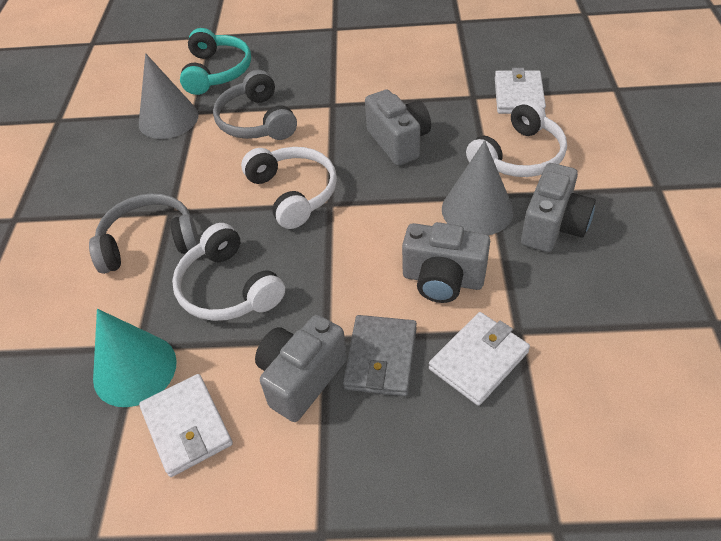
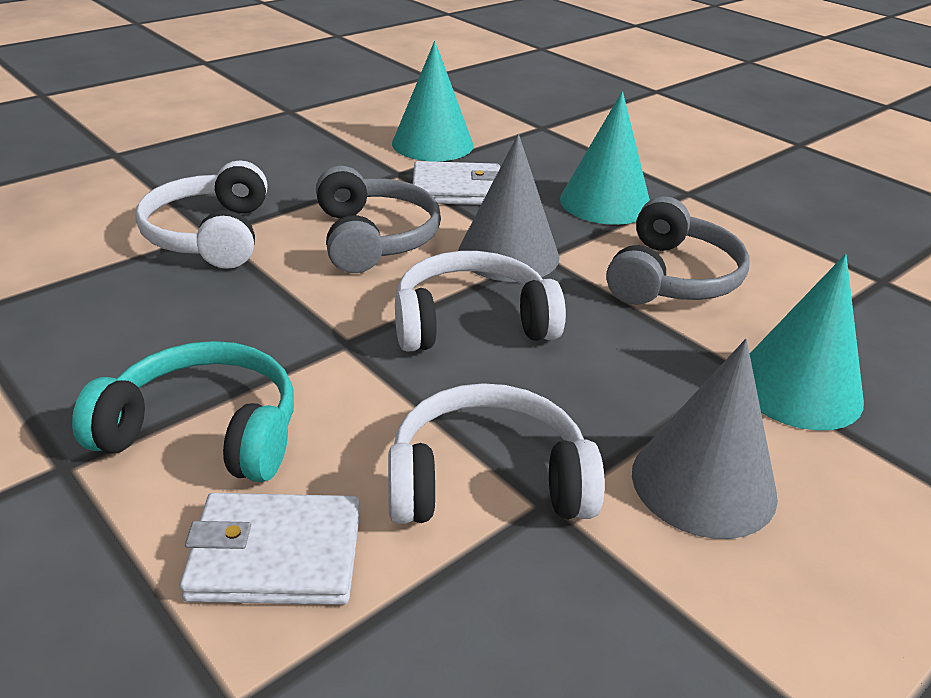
grey camera: [255,315,347,422] [365,89,431,166] [402,222,490,303] [521,163,596,252] = 4 -> none = 0
grey wallet: [343,315,417,396] = 1 -> none = 0
turquoise cone: [93,309,177,407] = 1 -> [392,41,474,161] [560,91,650,225] [750,254,864,431] = 3
white wallet: [139,374,233,477] [429,312,530,406] [495,68,546,114] = 3 -> [180,493,360,605] [413,161,500,205] = 2

